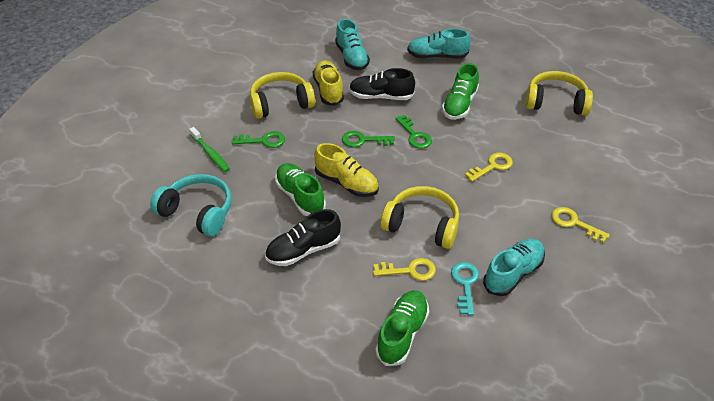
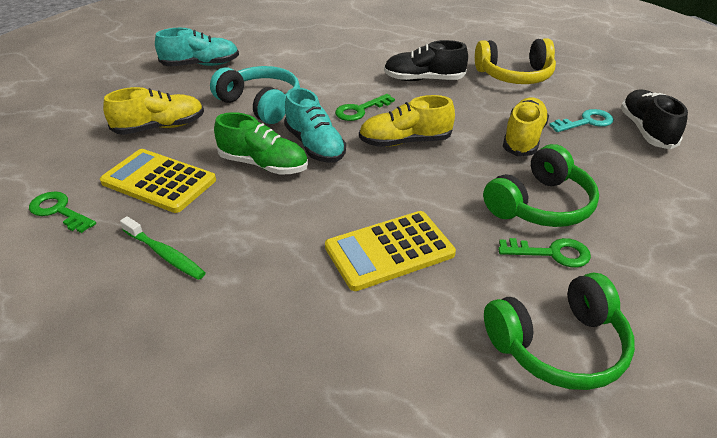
green headphones: none = 0 -> [483,144,599,227] [484,272,635,390] = 2
green shoe: [275,163,326,216] [375,290,429,366] [442,63,479,119] = 3 -> [214,112,308,175] = 1
turquoise shoe: [335,19,370,70] [407,28,470,59] [483,239,545,296] = 3 -> [155,28,239,66] [284,88,346,163] = 2
yellow calculator: none = 0 -> [100,149,216,213] [325,211,456,291] = 2
yellow headphones: [250,72,315,119] [381,186,459,249] [526,71,593,116] = 3 -> [475,38,556,84] = 1
yellow key: [373,258,436,281] [465,153,513,182] [551,207,610,243] = 3 -> none = 0
yellow shoe: [313,60,344,106] [314,143,379,197] = 2 -> [103,87,204,135] [359,95,455,147] [503,97,549,156] = 3

